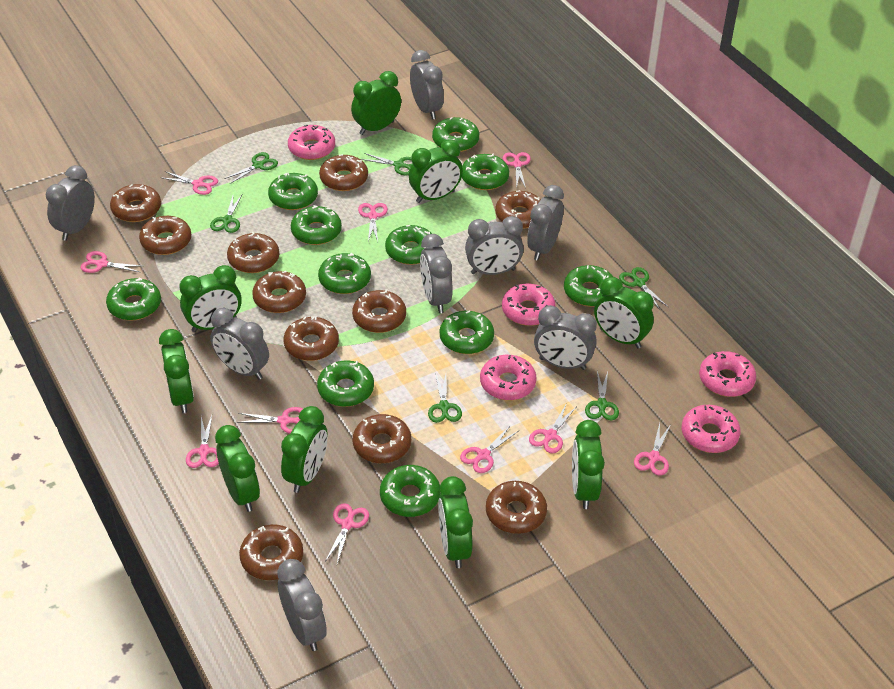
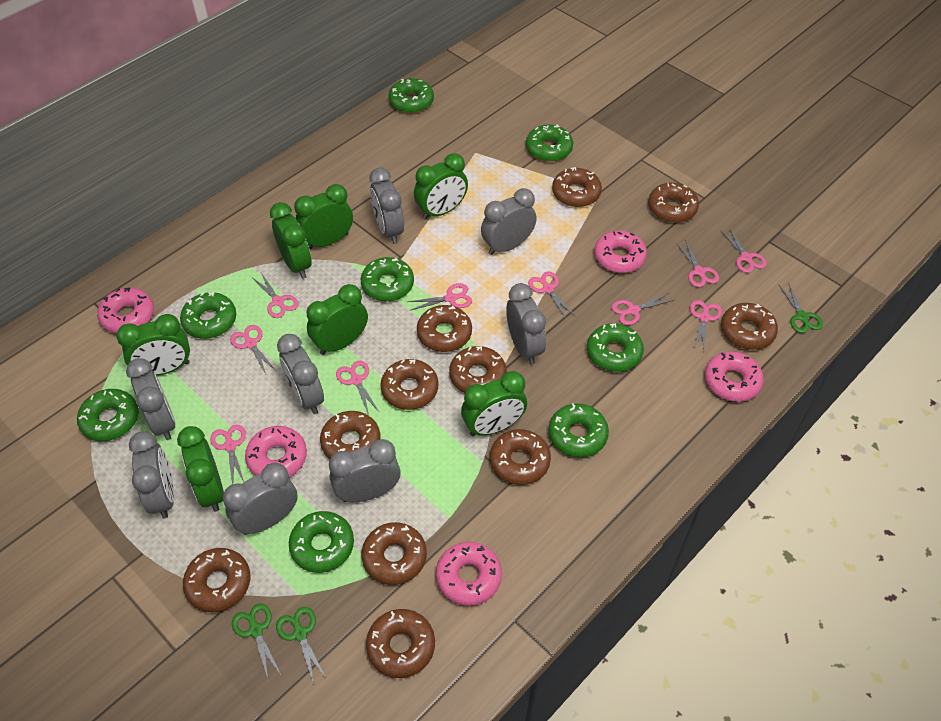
green clock: [159,329,194,413] [179,265,242,332] [215,425,260,512] [281,406,328,493] [351,71,401,135] [409,139,463,203] [438,476,473,568] [572,420,605,509] [594,277,654,348] = 9 -> [116,314,190,375] [177,426,224,512] [270,202,312,279] [294,184,353,250] [306,284,368,355] [414,153,468,220] [461,371,527,436] = 7
green donut: [106,277,161,321] [268,173,318,210] [291,205,342,245] [317,360,374,407] [318,253,371,294] [380,465,440,517] [385,225,432,265] [432,117,479,152] [440,311,494,354] [462,154,509,190] [564,265,613,307] = 11 -> [77,389,139,441] [180,292,236,339] [289,511,354,573] [361,257,414,301] [388,78,434,113] [526,124,573,162] [549,403,609,457] [587,323,644,372] = 8
green scissors: [210,195,242,233] [224,152,278,184] [361,153,413,175] [428,373,462,423] [585,371,619,420] [619,267,668,310] = 6 -> [232,603,281,682] [276,607,326,684] [779,282,823,333] = 3

